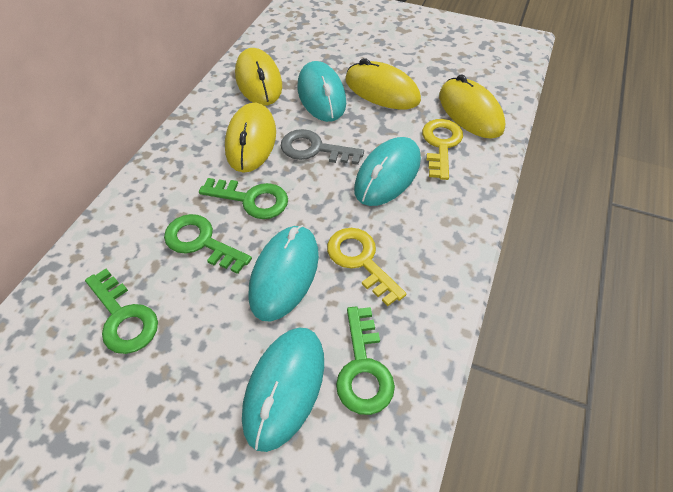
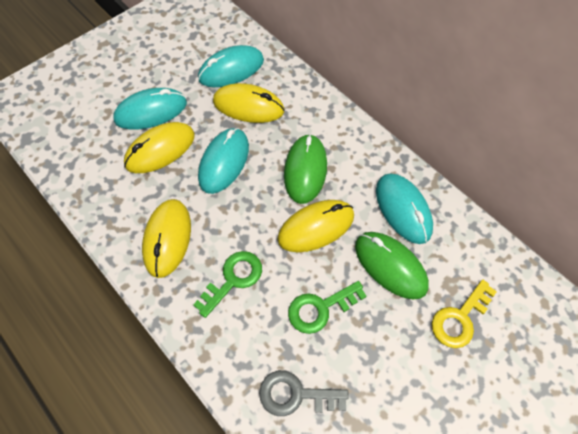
green key: [85,269,158,354] [164,214,252,274] [199,178,288,219] [336,306,395,415] = 4 -> [193,251,262,318] [288,281,367,334] = 2
green mouse: none = 0 -> [284,134,327,204] [355,232,429,299] = 2
yellow key: [327,228,406,306] [422,119,463,180] = 2 -> [432,280,497,348] = 1

